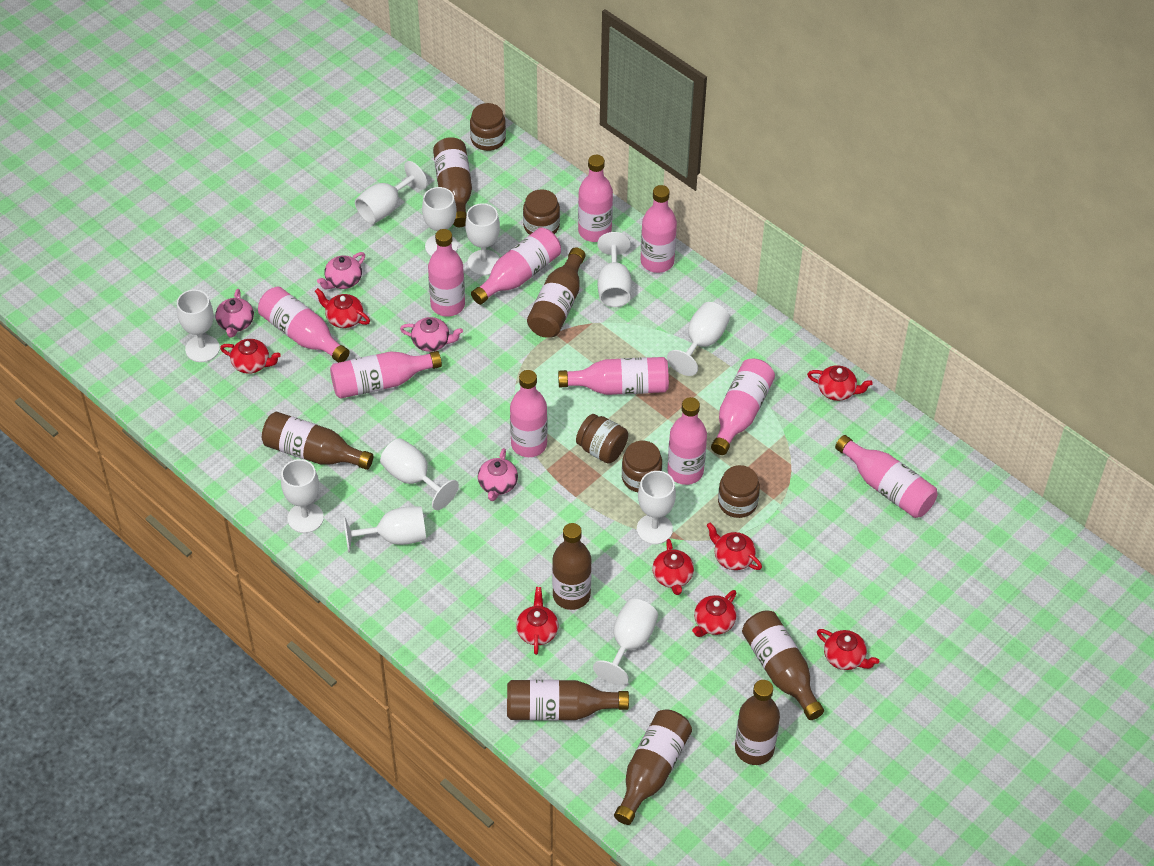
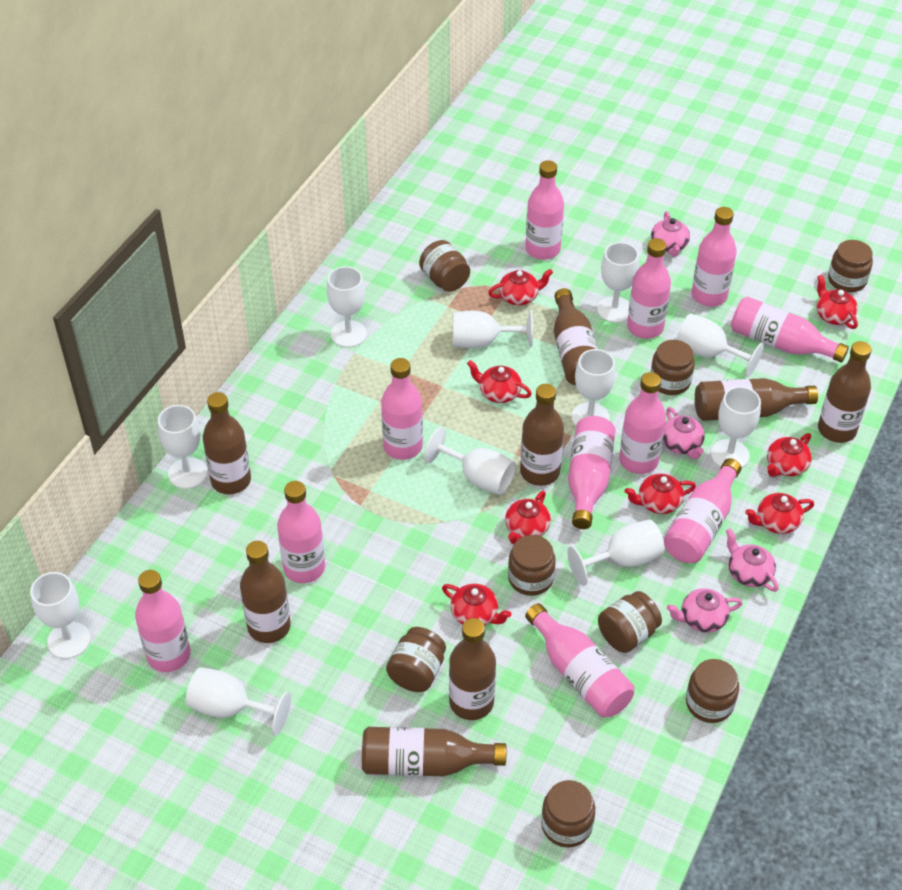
brown jar: [470,103,506,151] [523,189,560,235] [576,414,628,464] [622,441,662,492] [718,465,760,518] = 5 -> [386,627,446,692] [419,240,470,292] [508,535,556,596] [541,780,595,847] [598,591,662,653] [651,340,695,395] [686,659,739,723] [828,240,873,293] = 8

